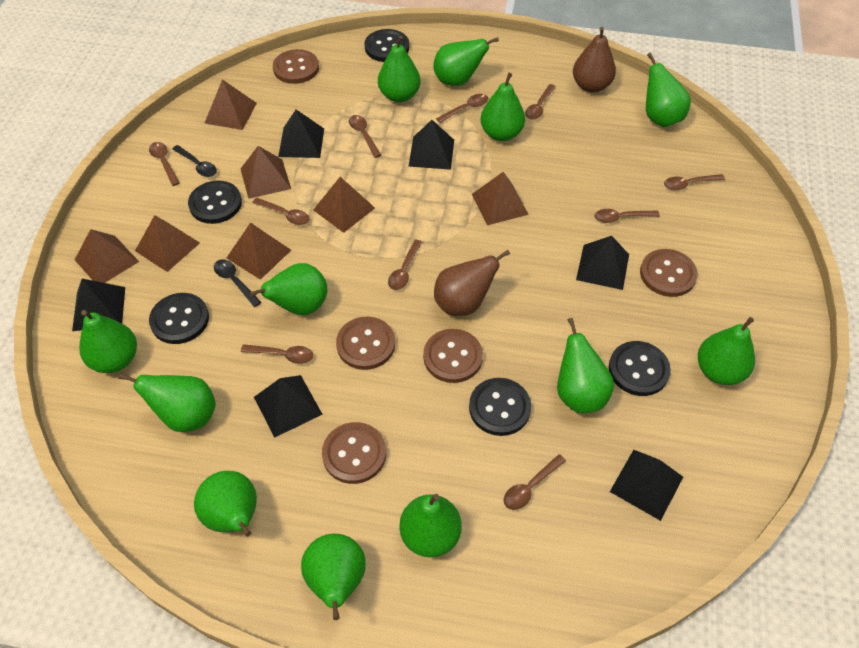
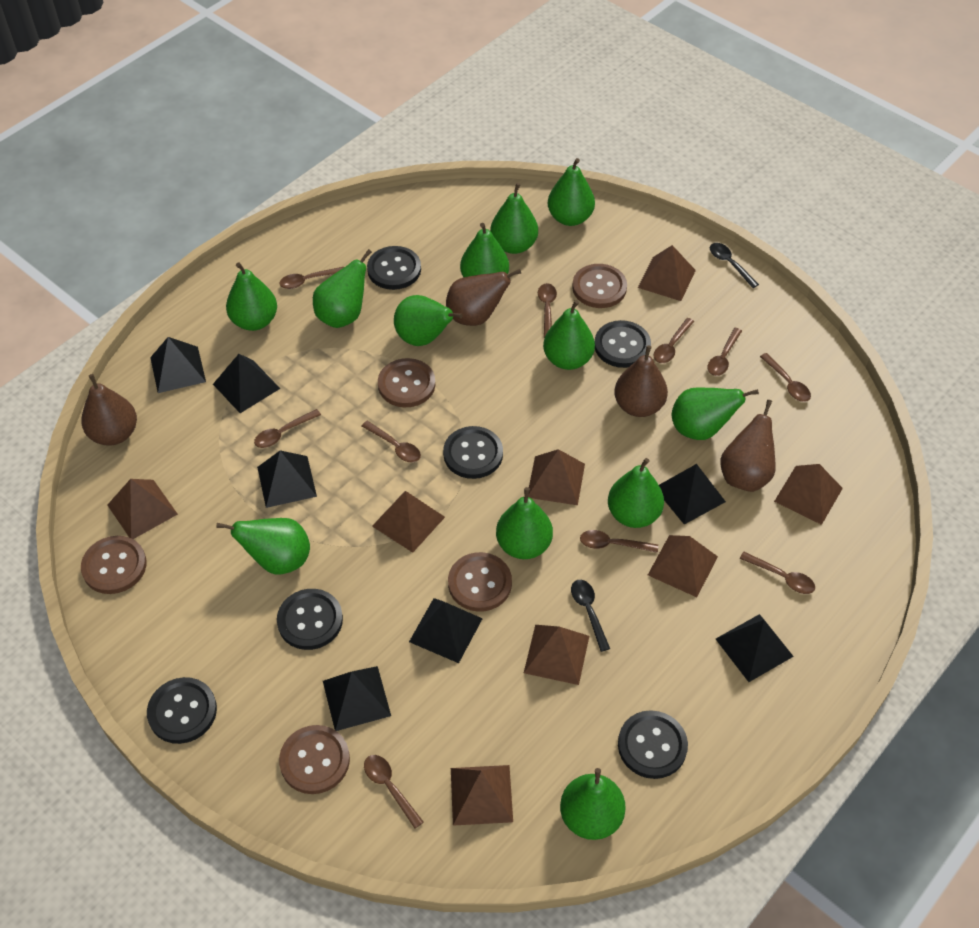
black button: [149,293,209,344] [188,181,242,224] [364,29,409,62] [469,378,531,436] [609,341,671,396] = 5 -> [147,677,217,744] [277,589,343,650] [367,246,421,290] [443,426,503,479] [595,320,651,368] [618,710,688,779] = 6
black pyramid: [72,279,125,331] [254,375,323,438] [278,110,324,158] [409,120,454,170] [576,236,629,290] [610,450,683,521] = 6 -> [150,337,206,393] [213,354,281,413] [257,450,317,508] [323,666,391,731] [409,598,483,663] [659,464,726,525] [716,614,794,682] = 7
brown pear: [434,250,510,316] [573,27,616,93] = 2 -> [81,374,137,446] [446,269,521,326] [614,345,668,417] [720,400,776,492] = 4
brown pyramid: [75,229,139,283] [135,215,200,272] [205,79,257,130] [227,222,291,280] [241,146,291,199] [313,177,375,233] [472,172,529,225] = 7 -> [108,479,178,539] [372,491,445,553] [451,765,513,826] [524,625,589,685] [528,449,585,505] [638,245,696,301] [648,535,718,597] [774,464,843,525] = 8

